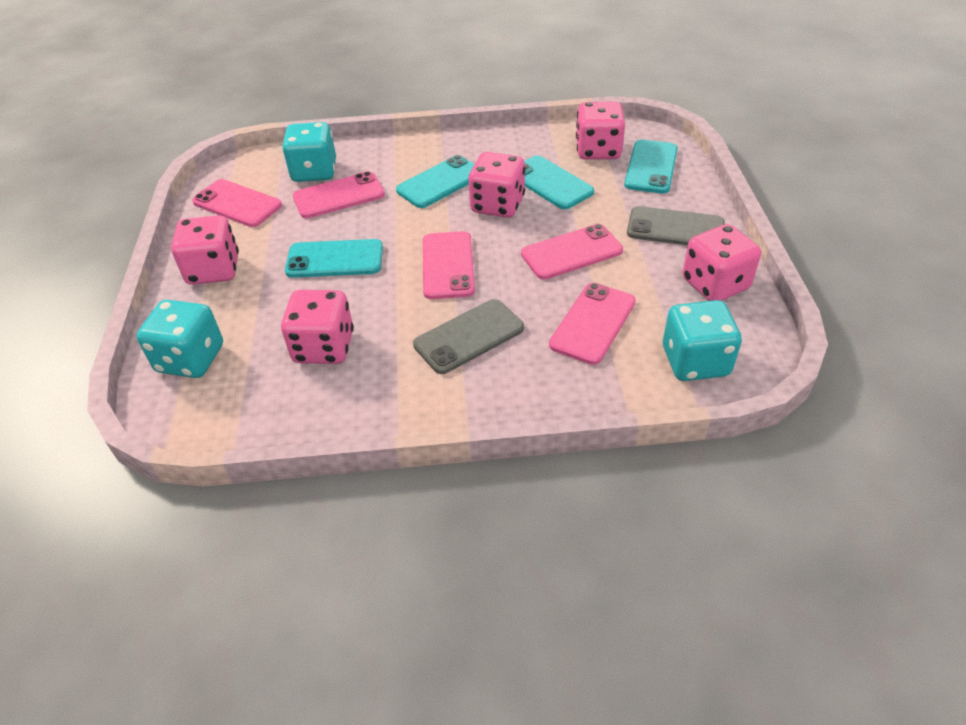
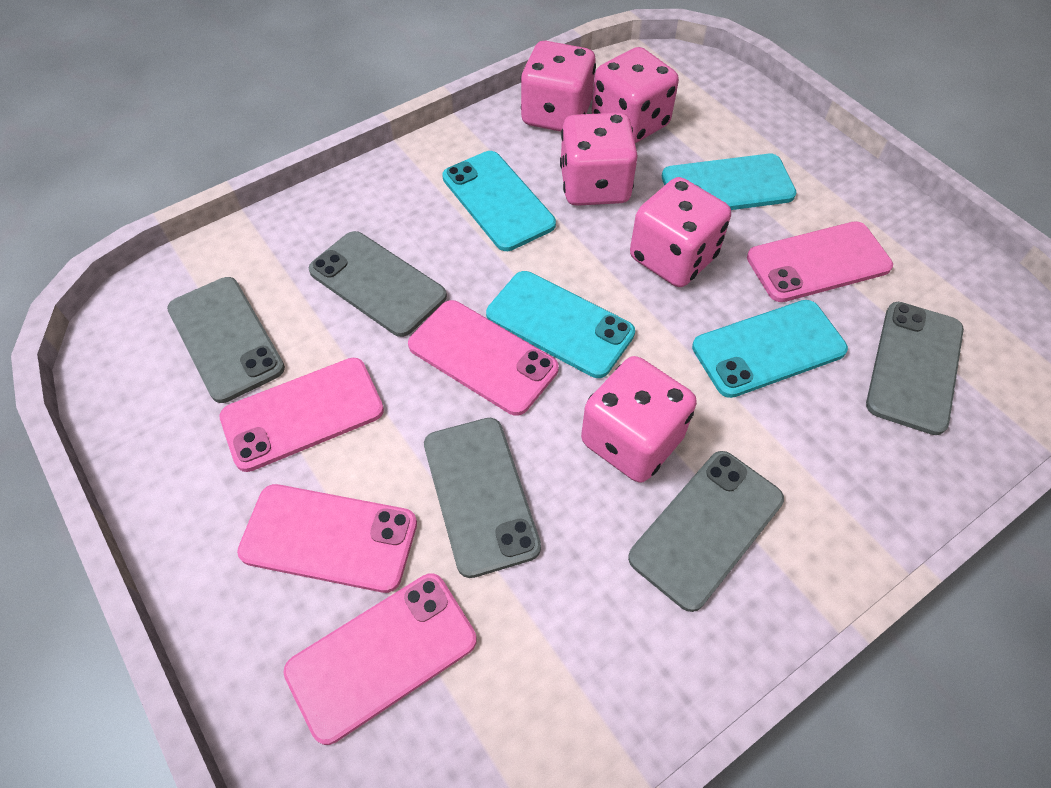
grey phone: [413,299,524,374] [627,206,725,245] = 2 -> [167,277,285,403] [309,231,447,337] [424,418,541,578] [628,451,784,612] [866,302,964,435] = 5
turquoise dice: [136,300,223,378] [282,122,336,182] [663,300,742,381] = 3 -> none = 0

